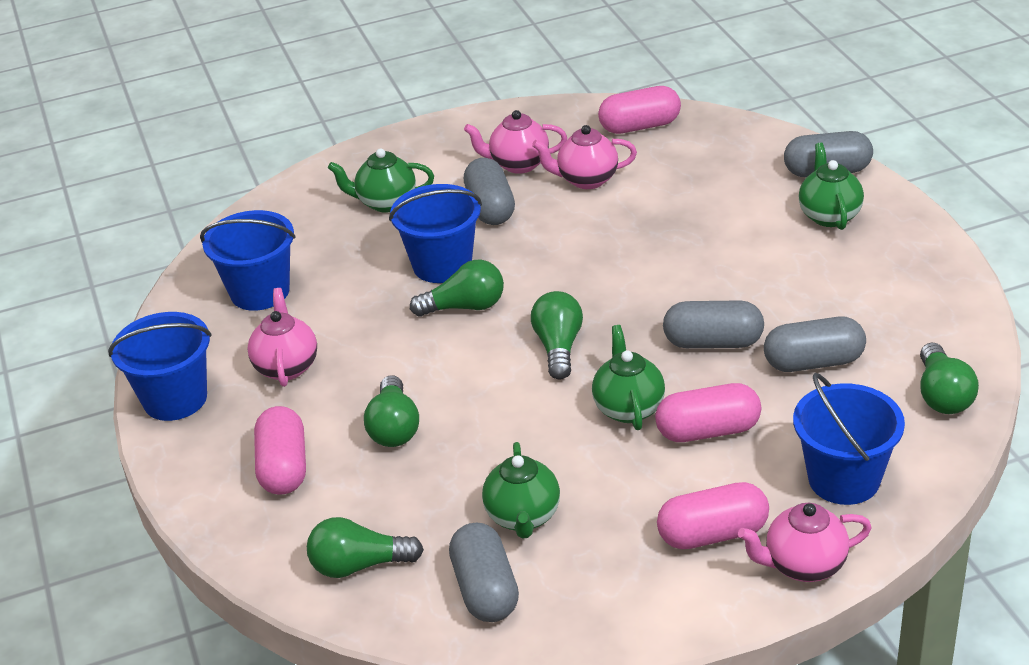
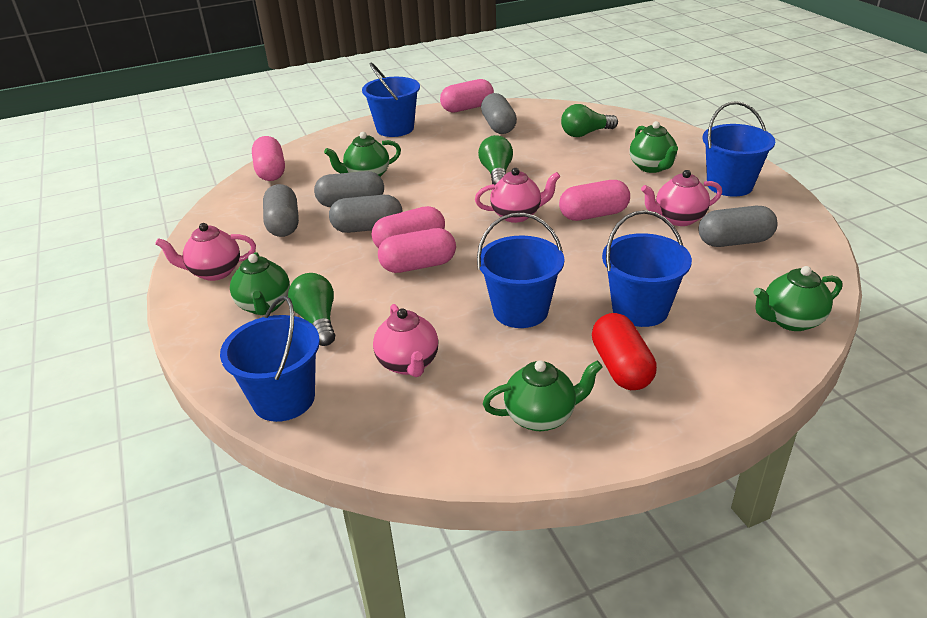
blue bucket: [108,312,212,421] [200,210,296,311] [389,184,482,283] [793,373,905,505] = 4 -> [220,296,320,422] [362,62,420,137] [477,213,564,328] [602,210,692,327] [703,101,775,197] = 5
green light bulb: [307,517,424,578] [364,375,419,447] [410,260,504,317] [531,291,583,380] [920,342,979,414] = 5 -> [288,273,335,346] [478,135,513,186] [561,104,618,137] = 3
green teapot: [328,148,434,213] [482,442,560,539] [592,325,665,430] [799,143,864,230] = 4 -> [230,252,290,315] [324,132,401,177] [483,360,603,431] [629,121,678,173] [753,266,842,331] = 5
pink capsule: [254,406,306,495] [598,86,681,134] [655,383,761,442] [657,482,769,549] = 4 -> [252,136,285,181] [372,206,445,248] [378,228,456,273] [440,79,494,113] [559,180,630,221] = 5
red capsule: none = 0 -> [592,313,657,390] = 1

